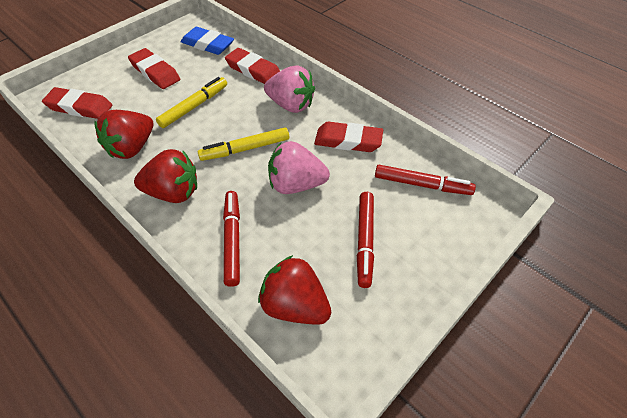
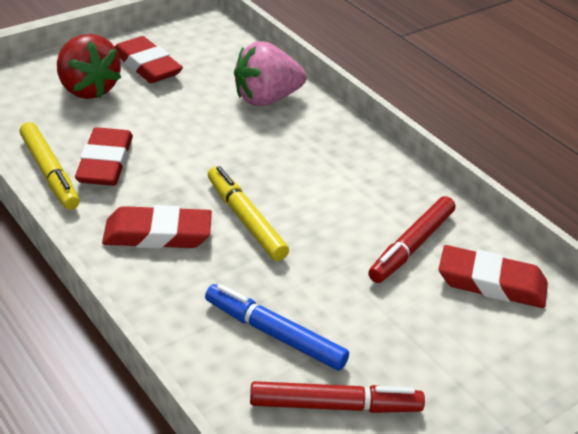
blue eraser: [181,27,234,55] = 1 -> none = 0
blue marker: none = 0 -> [205,284,349,371] = 1
pink strawberry: [264,65,315,113] [268,141,330,194] = 2 -> [234,41,307,106] = 1
red marker: [223,191,240,287] [357,192,374,288] [375,165,476,195] = 3 -> [250,381,425,413] [368,196,455,283] = 2
red strawberry: [94,110,153,159] [134,149,197,203] [258,255,331,324] = 3 -> [57,34,121,99] = 1

